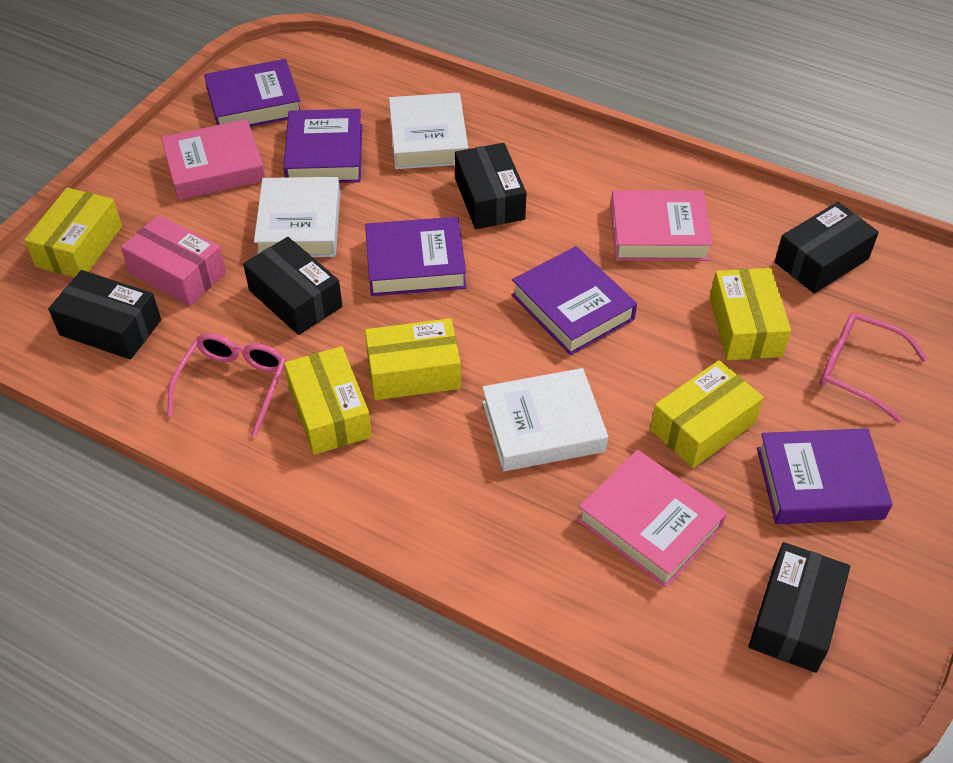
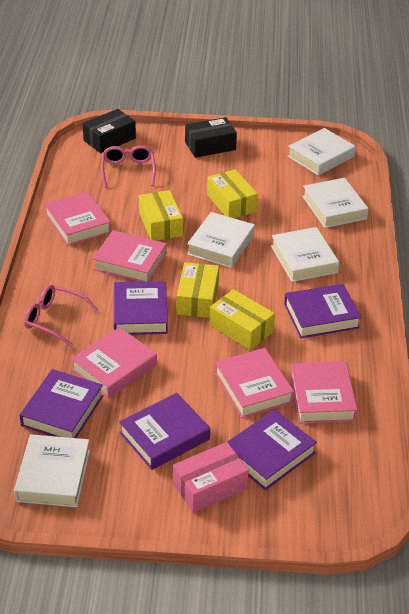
black box: [48,270,161,360] [243,237,342,335] [455,143,527,229] [748,542,850,673] [775,202,879,294] = 5 -> [82,109,136,153] [185,117,237,158] = 2
pink book: [161,119,265,200] [577,450,727,588] [610,190,713,261] = 3 -> [44,192,111,246] [71,327,157,398] [93,230,167,282] [215,348,294,418] [290,361,358,424] = 5
white book: [254,177,340,257] [389,93,468,169] [482,368,608,471] = 3 -> [14,434,90,507] [187,212,255,268] [271,227,339,282] [287,128,356,176] [302,178,369,228] = 5
yellow box: [24,188,122,277] [284,346,372,455] [365,318,461,400] [650,360,764,468] [710,268,791,360] = 5 -> [139,190,183,241] [177,262,219,318] [207,169,258,218] [209,289,275,350] = 4

